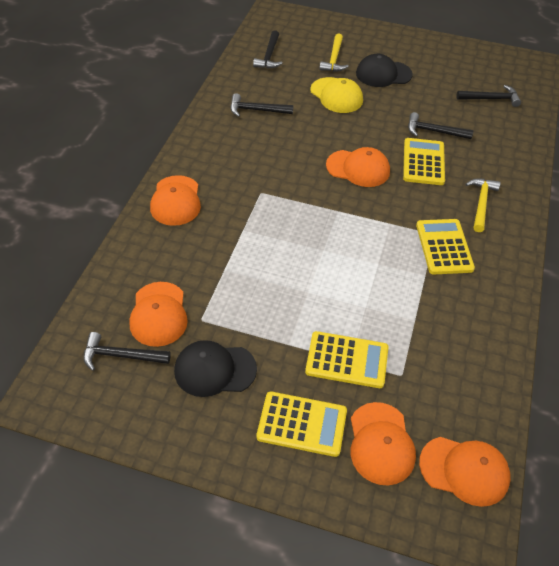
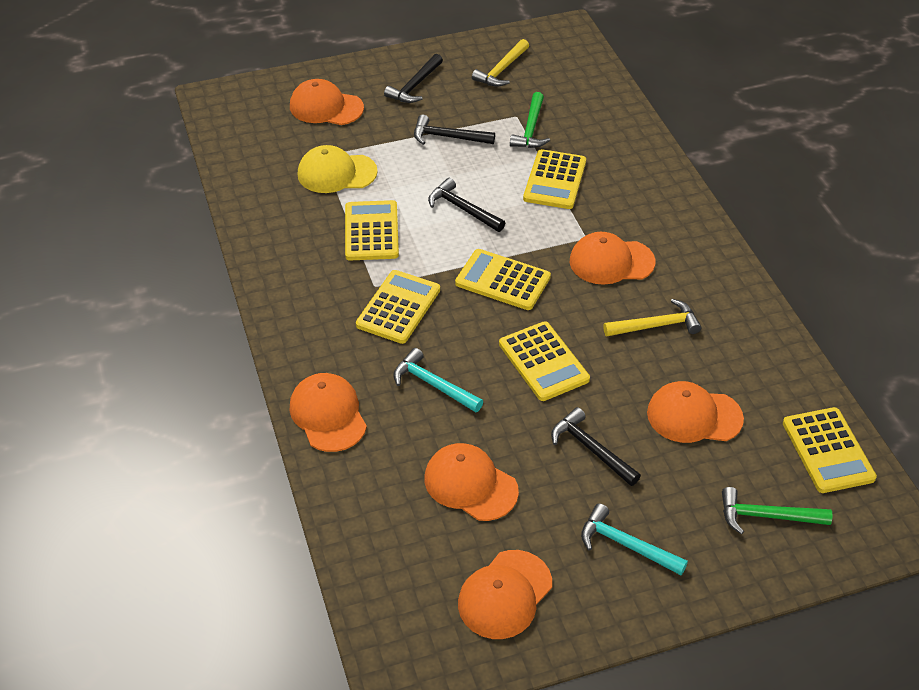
black cap: [174,340,257,397] [356,54,413,87] = 2 -> none = 0
black hammer: [84,332,171,371] [230,93,293,117] [253,30,282,68] [408,112,473,139] [457,85,521,107] = 5 -> [384,54,443,103] [414,115,495,145] [428,178,505,232] [551,407,641,486] = 4
green hammer: none = 0 -> [510,92,550,148] [722,487,832,534] = 2
orange cap: [129,282,188,347] [150,175,201,226] [326,147,390,187] [351,402,416,485] [419,437,511,507] = 5 -> [289,373,367,452] [290,79,364,125] [424,443,519,521] [458,550,552,639] [570,232,655,285] [647,381,744,443] = 6
turquoise hammer: none = 0 -> [393,348,483,412] [581,503,688,575] = 2
yellow calculator: [256,391,347,457] [305,331,388,388] [403,138,445,185] [416,219,475,274] = 4 -> [345,200,399,260] [356,270,440,344] [455,249,551,310] [499,321,590,401] [523,149,586,209] [783,407,877,493] = 6

